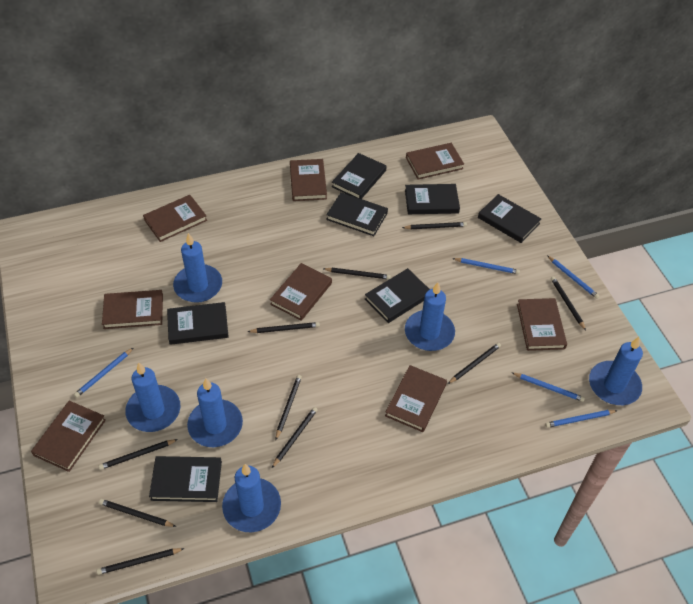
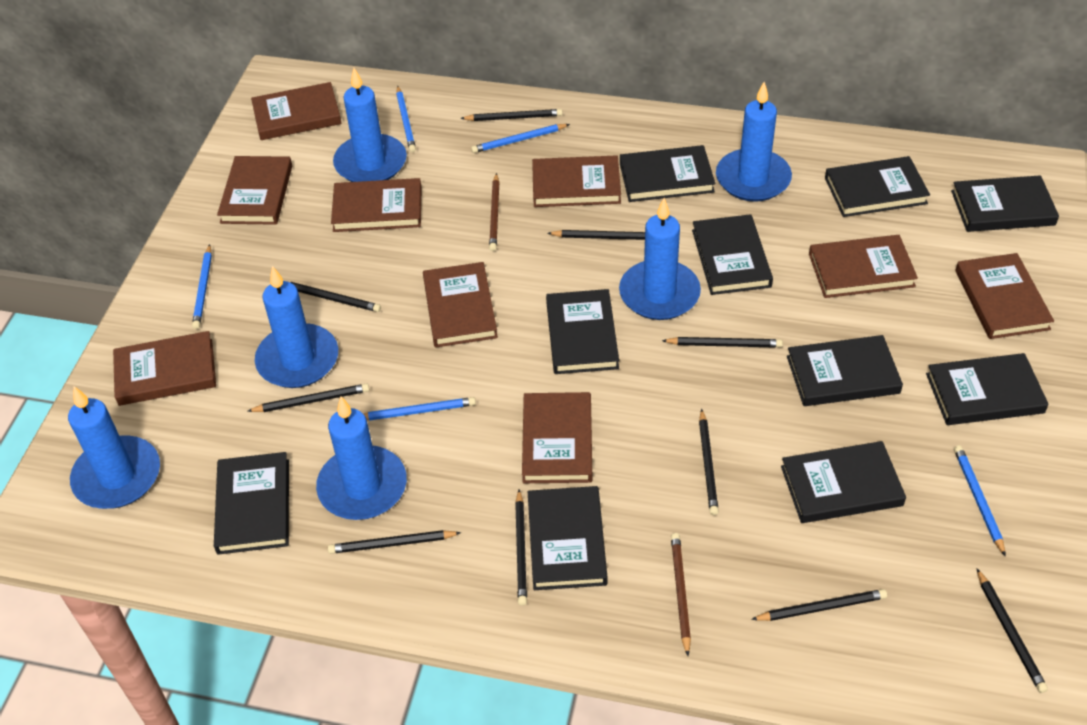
black book: [149,456,222,502] [167,302,229,345] [326,192,388,236] [332,153,387,199] [365,268,430,323] [405,184,460,214] [478,194,541,243] = 7 -> [214,452,289,555] [528,486,607,590] [546,289,619,374] [620,145,715,202] [692,214,773,295] [781,441,906,523] [787,335,903,406] [825,156,930,217] [926,353,1049,425] [951,175,1059,232] = 10
brown book: [31,401,106,472] [102,290,163,329] [143,195,207,242] [270,263,332,321] [290,159,327,201] [385,365,447,432] [406,143,464,180] [517,298,567,351] = 8 -> [113,331,216,406] [217,156,292,225] [251,82,342,140] [331,178,422,232] [423,262,498,347] [522,392,592,483] [532,156,621,207] [809,235,918,298] [955,253,1054,339] = 9
brown pencil: none = 0 -> [489,173,500,251] [671,533,691,656] = 2

